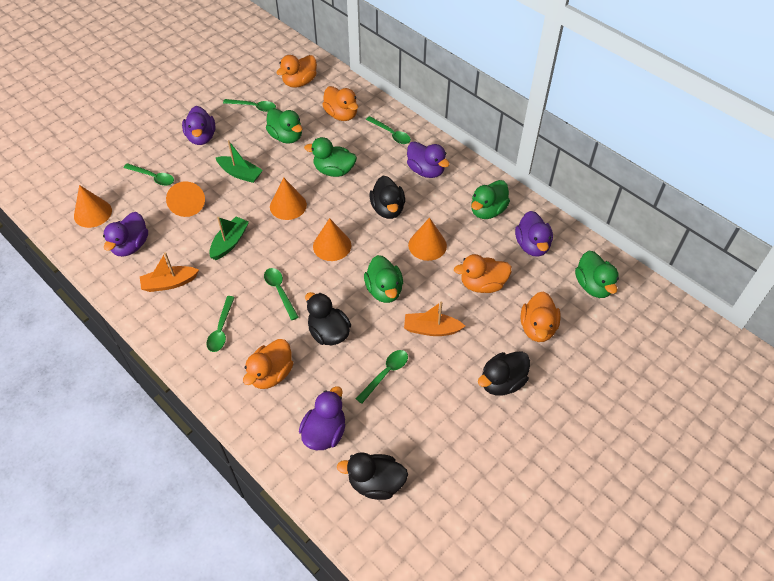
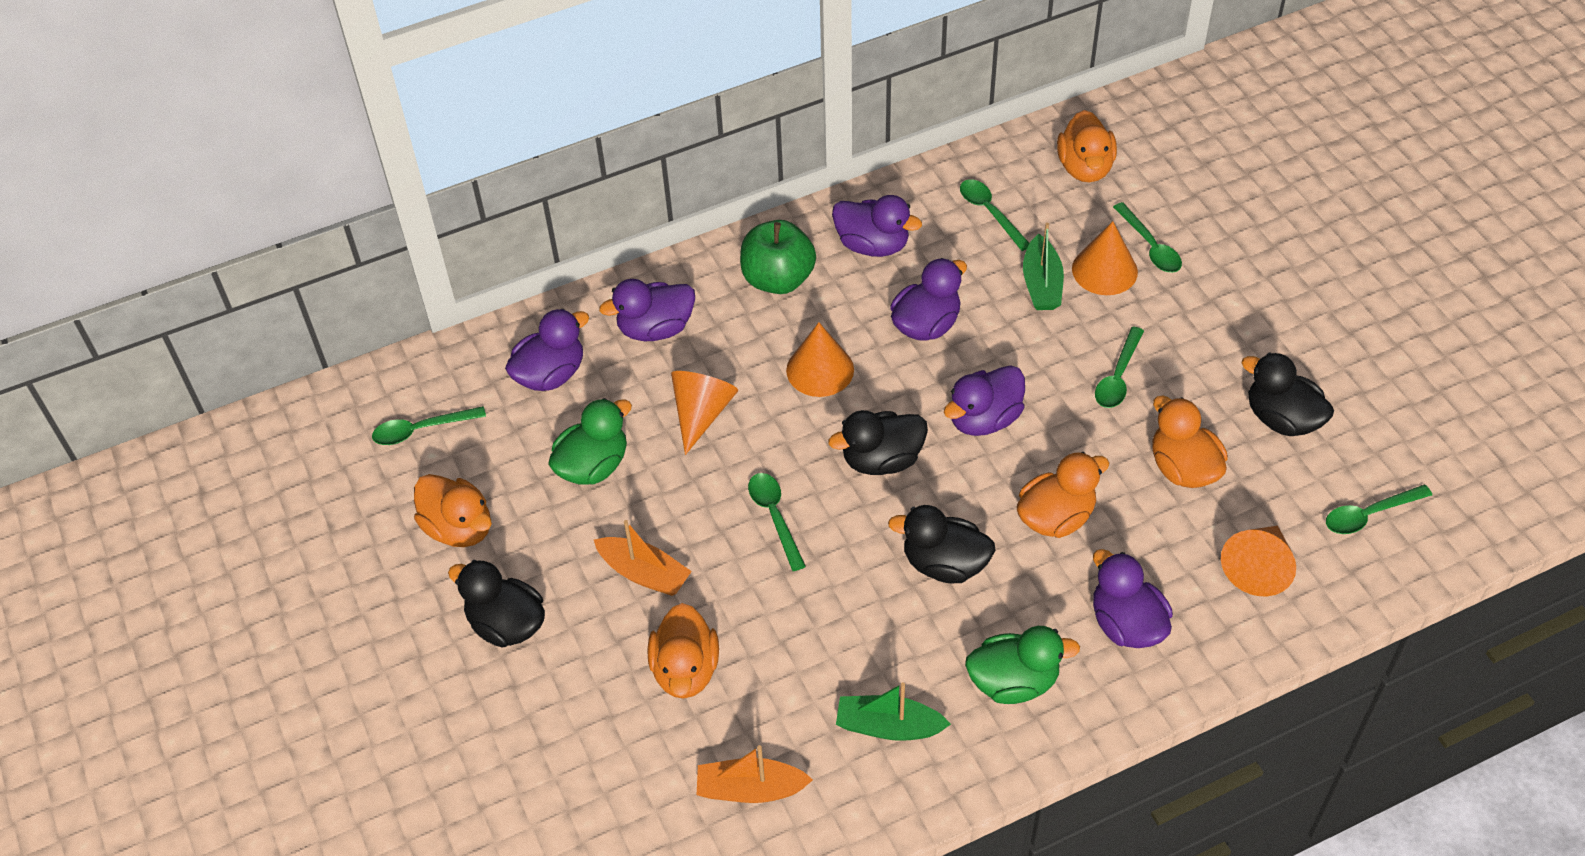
green apple: none = 0 -> [740,220,816,294] = 1
green duck: [266,108,302,144] [304,137,357,177] [364,255,403,303] [471,180,510,219] [575,251,619,298] = 5 -> [548,398,632,485] [965,626,1080,704] = 2
orange cone: [74,185,112,228] [166,182,205,217] [270,178,307,220] [313,218,351,261] [408,218,447,261] = 5 -> [671,371,738,455] [786,322,854,397] [1072,221,1138,295] [1221,526,1296,596] = 4
purple duck: [103,212,148,257] [182,106,215,145] [299,386,345,450] [407,142,450,178] [515,211,553,257] = 5 -> [505,309,589,391] [599,279,695,341] [832,195,922,257] [890,258,967,341] [944,365,1025,436] [1093,549,1173,648] = 6

